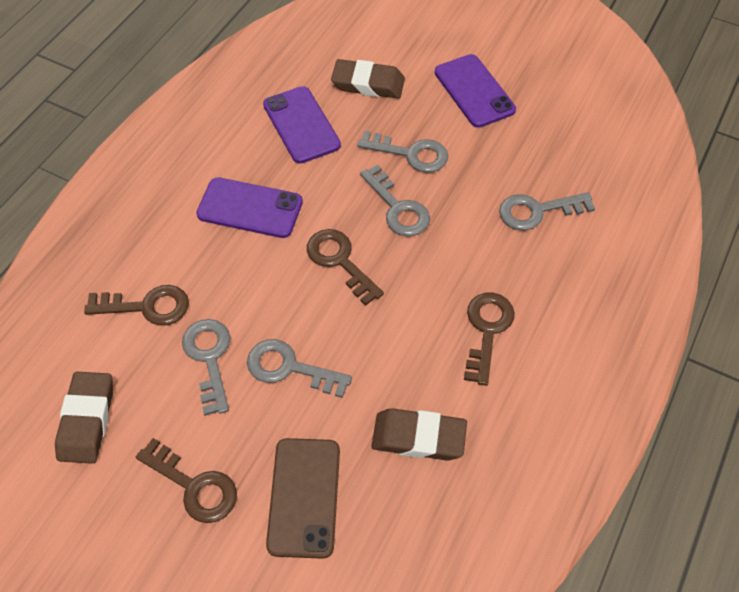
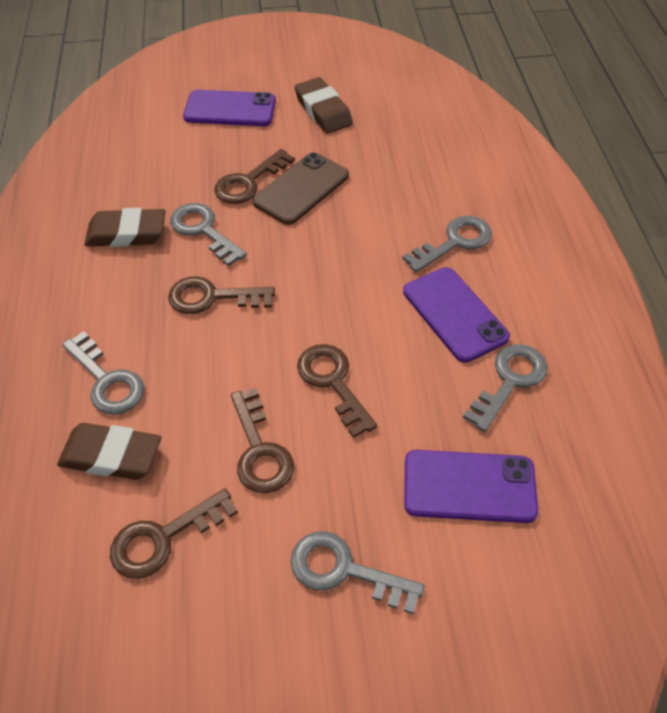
brown key: [84,285,189,326] [136,438,237,523] [307,229,384,306] [464,293,515,386] = 4 -> [110,488,238,579] [168,276,275,314] [214,149,295,204] [231,388,294,493] [297,344,377,438] = 5

